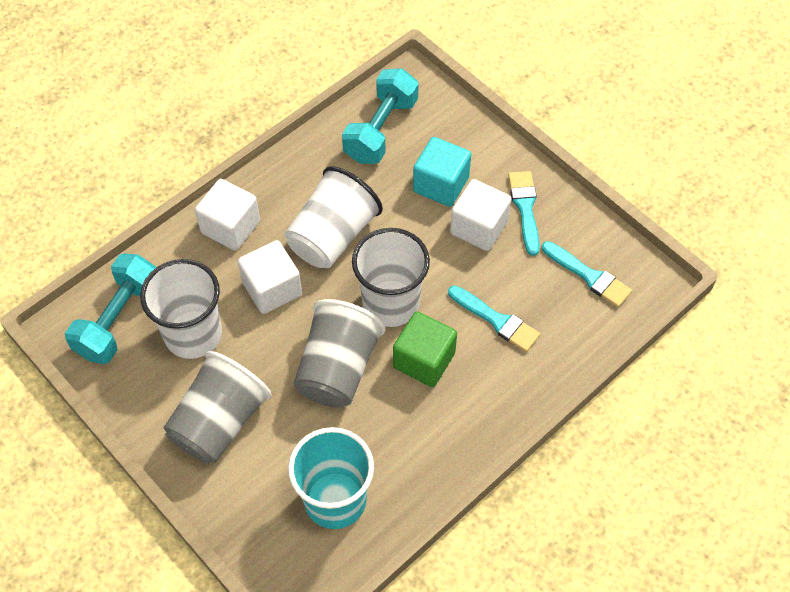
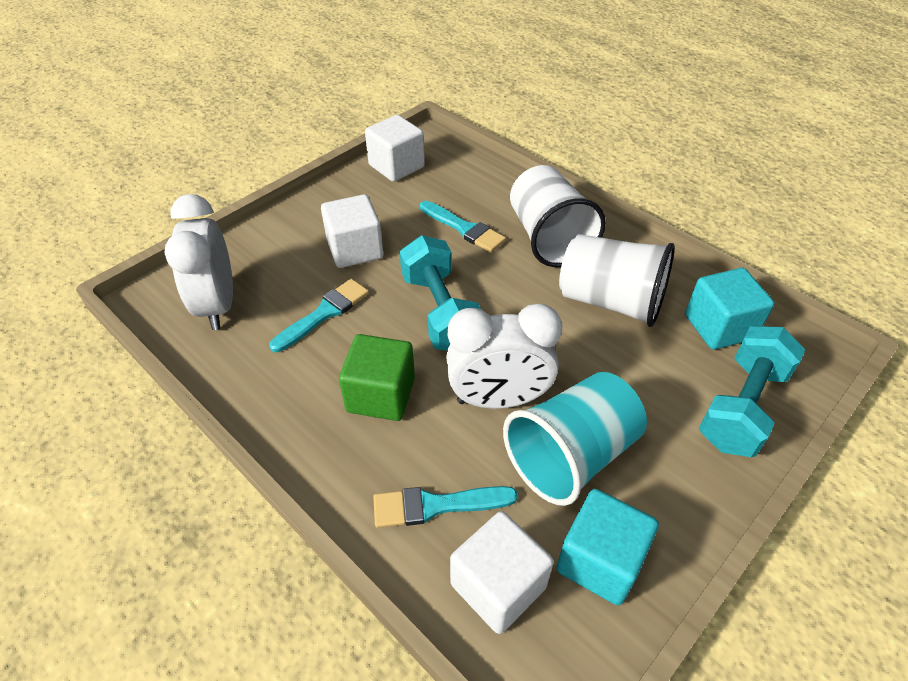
grey cup: [163,351,272,464] [293,299,386,408] = 2 -> none = 0
turquoise cube: [413,137,471,207] = 1 -> [557,489,659,605] [685,268,774,350] = 2
white clock: none = 0 -> [164,194,233,330] [446,303,562,409] = 2
white cup: [140,259,222,359] [285,166,383,268] [352,228,430,327] = 3 -> [510,165,606,267] [559,234,675,327] = 2

